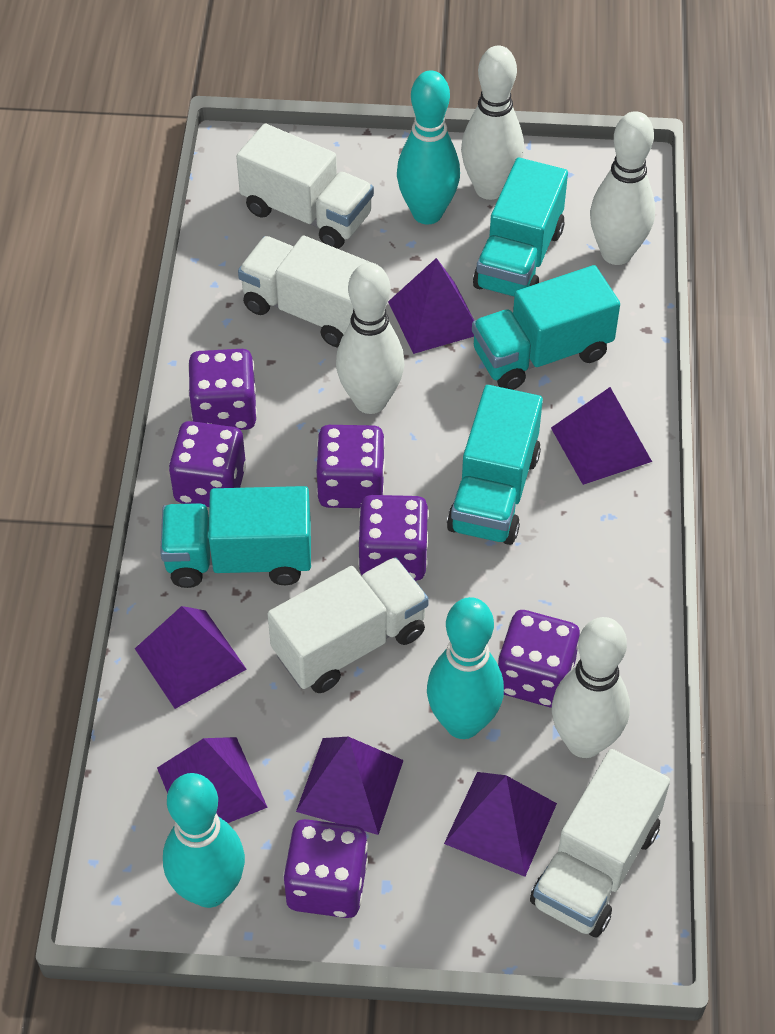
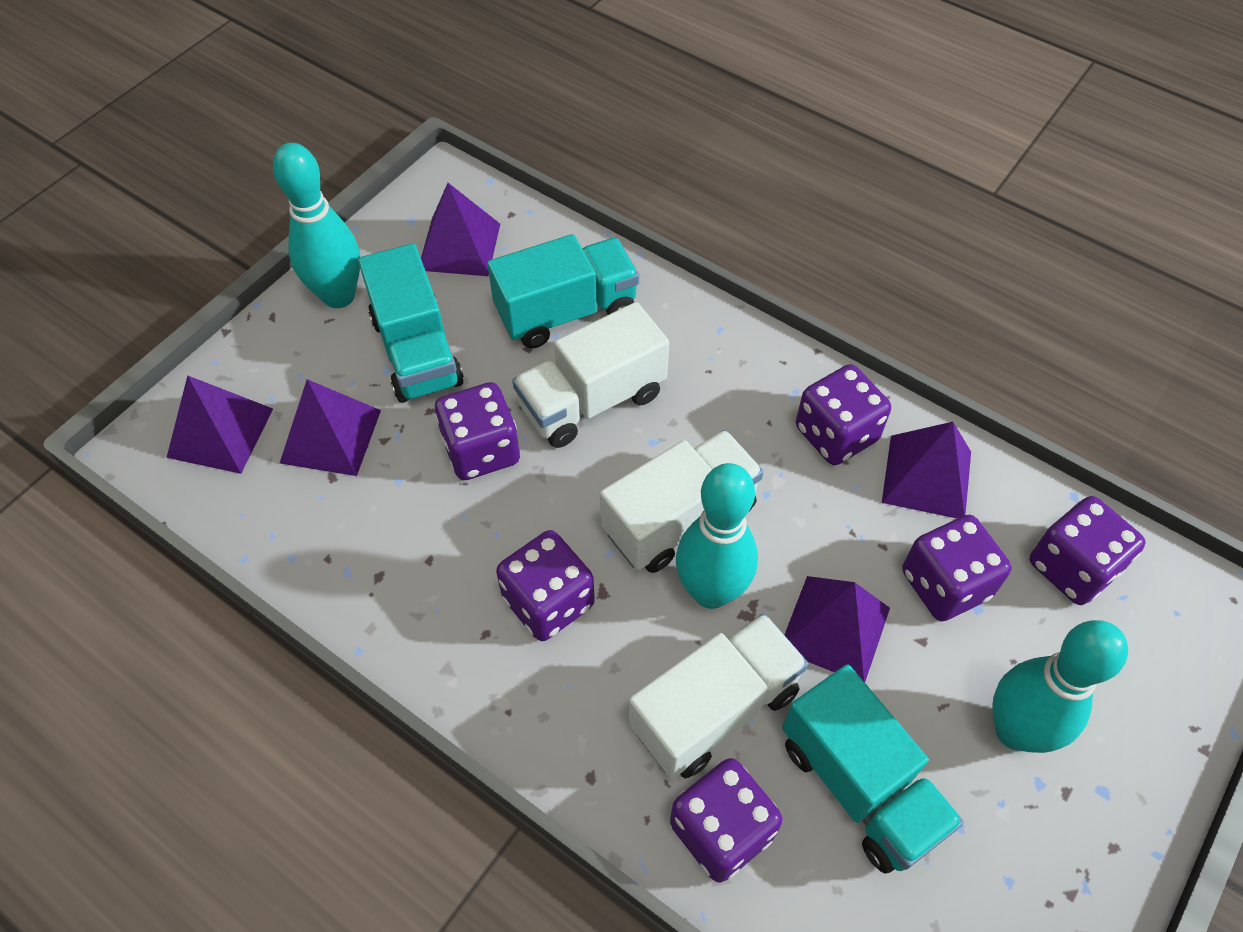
purple pyramid: [135,606,247,709] [157,737,268,823] [296,737,404,835] [388,258,474,354] [444,772,557,877] [551,387,652,485] = 6 -> [167,375,273,474] [280,379,381,476] [421,183,500,276] [784,576,890,682] [882,422,971,519] = 5
turquoise truck: [160,486,311,588] [447,385,543,545] [472,265,620,390] [473,158,568,297] = 4 -> [358,243,464,403] [487,234,639,348] [782,664,964,874] = 3
white bowling pin: [336,263,405,414] [461,45,524,200] [552,617,630,758] [590,111,655,265] = 4 -> none = 0
white truck: [236,124,374,249] [238,236,372,347] [268,557,429,693] [530,749,670,937] = 4 -> [512,302,669,448] [600,430,764,573] [629,613,808,779] = 3

